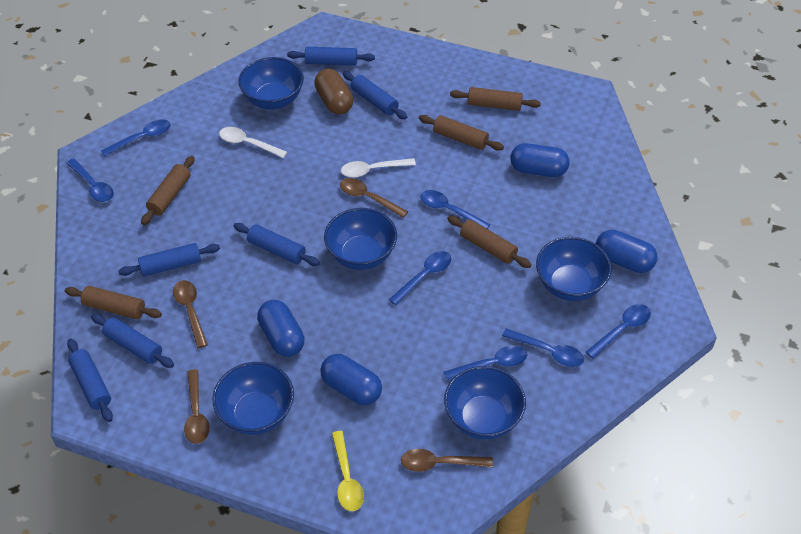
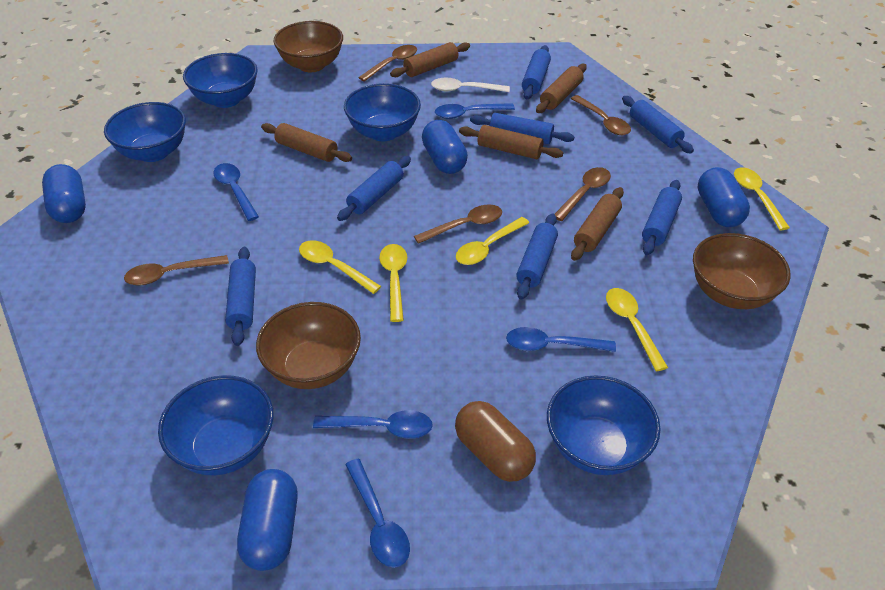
blue rolling pin: [67,338,113,422] [91,314,174,368] [118,243,220,277] [234,223,320,266] [287,47,375,66] [343,71,407,119] = 6 -> [225,247,256,346] [337,156,411,221] [470,113,574,144] [516,213,558,300] [522,45,551,99] [622,96,694,153] [642,180,682,255] = 7
blue spoon: [66,158,114,202] [101,120,171,156] [389,251,451,305] [420,190,490,229] [444,346,527,381] [502,328,584,367] [586,304,651,359] = 7 -> [213,163,259,221] [313,410,433,439] [345,459,410,568] [435,103,515,119] [506,327,616,352] = 5
brown bowl: none = 0 -> [256,302,361,389] [274,21,343,72] [693,233,791,309] = 3
brown spoon: [173,280,208,348] [184,369,210,444] [340,178,408,218] [401,449,493,472] = 4 -> [124,255,229,285] [358,45,417,82] [414,204,502,244] [555,167,611,221] [571,95,631,135] = 5
white spoon: [219,127,287,158] [341,158,416,178] = 2 -> [431,78,510,92] = 1
yellow spoon: [332,431,364,511] = 1 -> [299,240,381,294] [379,244,407,322] [456,217,529,265] [606,288,668,371] [734,167,790,230] = 5

